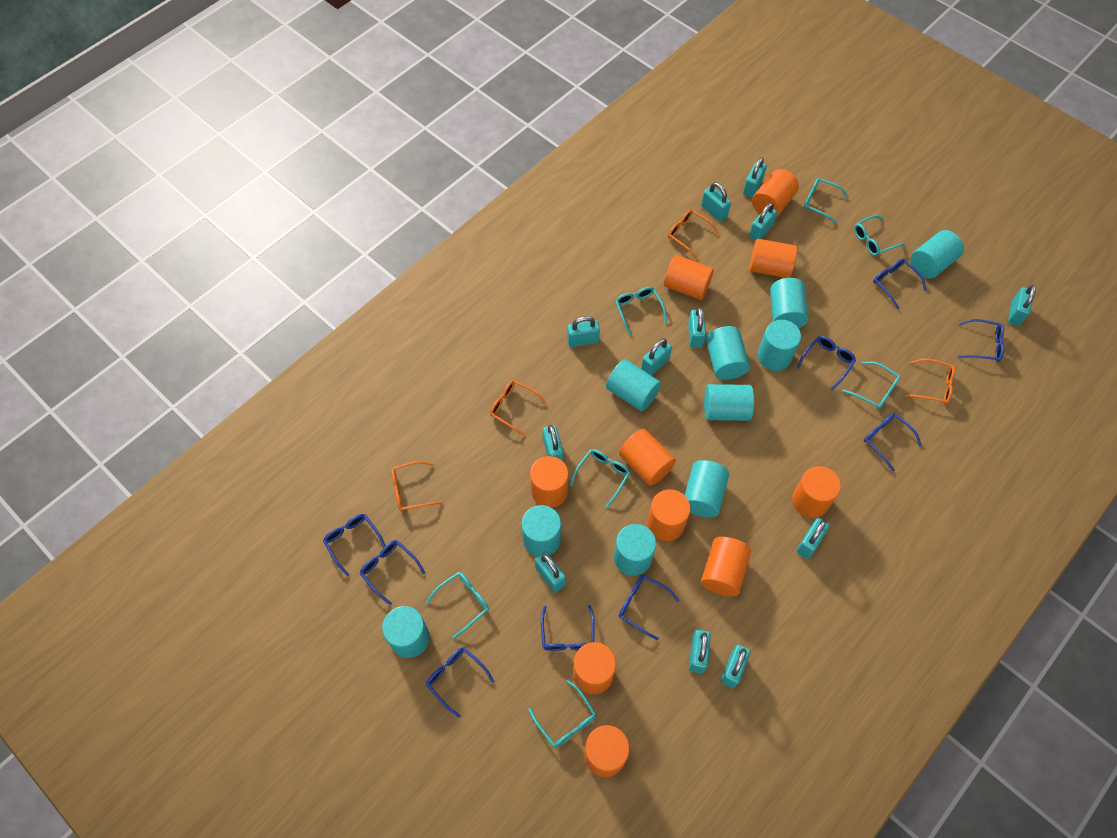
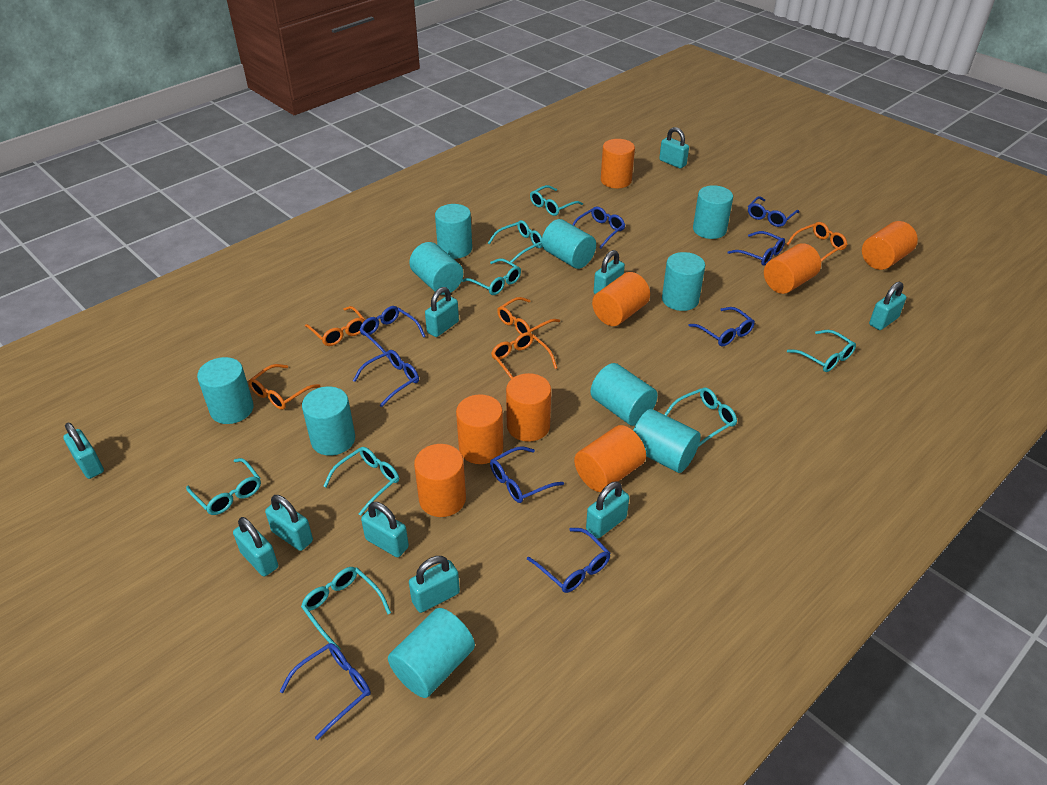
orange cylinder: [530,456,568,508] [573,642,616,694] [584,725,629,777] [619,429,676,486] [648,489,690,541] [664,255,714,300] [701,537,751,596] [750,239,797,278] [752,169,799,217] [792,466,841,518] = 10 -> [414,444,466,517] [456,394,503,464] [506,373,551,442] [574,425,646,492] [592,272,650,326] [601,139,635,188] [764,243,821,294] [862,221,918,270] = 8
orange glasses: [391,461,443,511] [490,380,547,436] [668,210,719,259] [905,358,955,404] = 4 -> [249,364,320,410] [305,306,365,346] [491,332,557,379] [497,297,560,335] [786,222,847,262] = 5
turquoise glasses: [426,572,489,639] [528,680,597,748] [570,449,630,508] [615,287,667,335] [803,178,849,224] [842,361,901,410] [854,215,905,256] = 7 -> [186,458,261,515] [301,567,391,650] [323,447,399,516] [462,258,521,295] [488,220,542,263] [530,185,583,216] [664,387,737,447] [787,330,856,372] = 8
turquoise padlock: [535,551,566,593] [543,425,563,461] [567,316,600,347] [641,339,672,376] [688,307,706,348] [689,630,711,673] [701,182,731,221] [721,645,751,688] [743,157,767,198] [749,203,777,241] [797,518,830,559] [1008,285,1036,326] = 12 -> [63,423,104,479] [233,517,278,576] [265,495,313,551] [361,502,409,557] [409,556,460,613] [425,287,459,337] [586,481,629,539] [594,250,625,294] [659,127,689,168] [869,282,906,330] = 10

